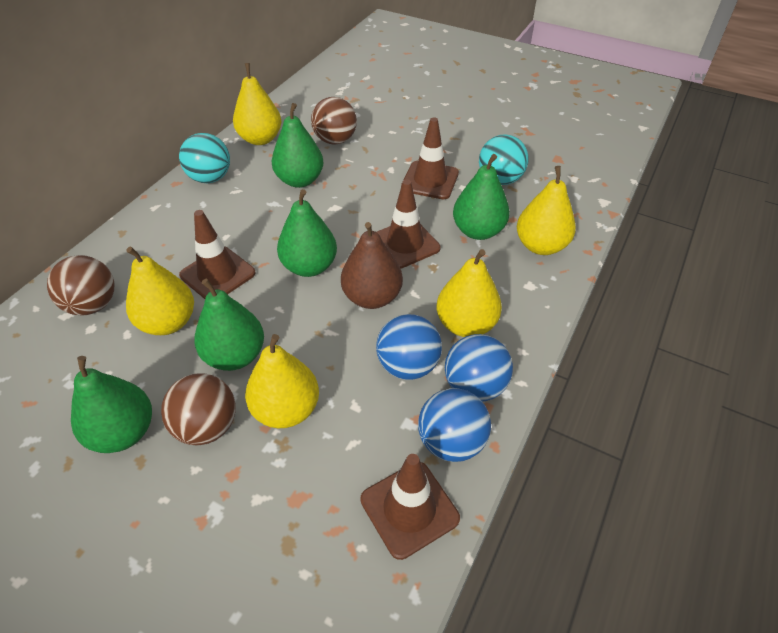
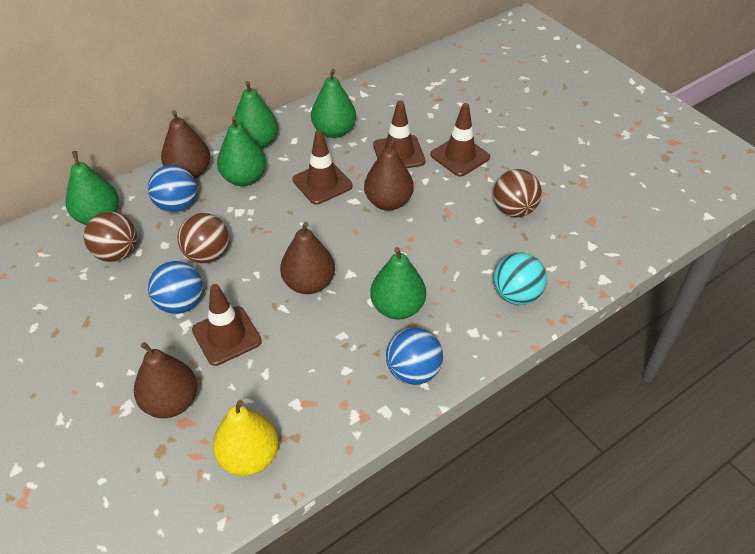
brown pear: [341,222,403,309] = 1 -> [134,342,197,418] [161,110,210,179] [280,222,335,294] [364,137,414,211] = 4
turquoise ball: [179,133,230,183] [479,134,529,185] = 2 -> [493,252,547,305] = 1
yellow pear: [126,247,194,335] [233,63,281,145] [245,334,319,428] [436,249,502,337] [517,166,576,255] = 5 -> [213,400,279,476] = 1

